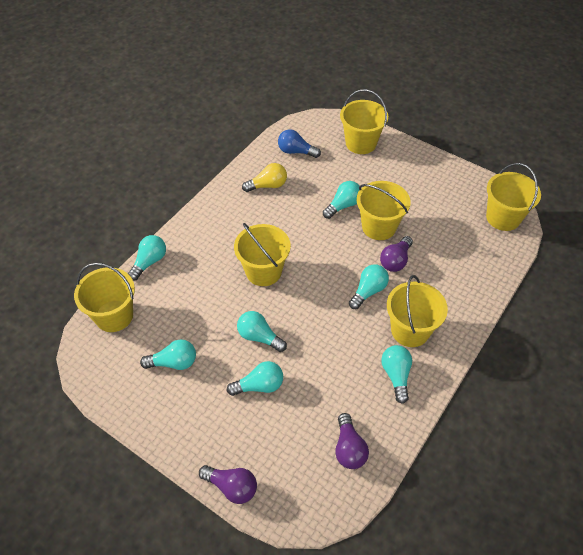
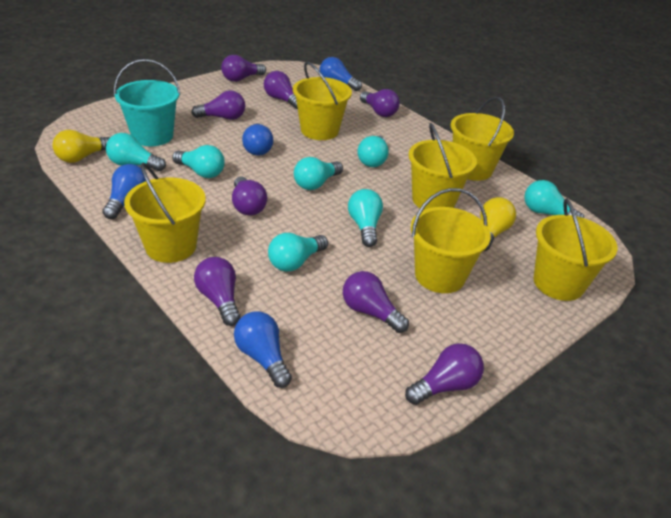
blue light bulb: [278,129,321,158] = 1 -> [102,164,146,219] [234,312,292,388] [242,123,273,156] [320,57,362,91] = 4
purple light bulb: [199,465,257,504] [335,413,369,469] [380,236,413,272] = 3 -> [191,90,245,120] [194,257,241,326] [221,55,266,82] [232,176,267,215] [264,71,298,109] [343,271,409,333] [360,89,400,117] [405,343,484,405] = 8
turquoise bucket: none = 0 -> [114,59,181,146] = 1
yellow light bulb: [242,163,287,192] = 1 -> [53,130,110,163] [480,197,516,251] = 2

